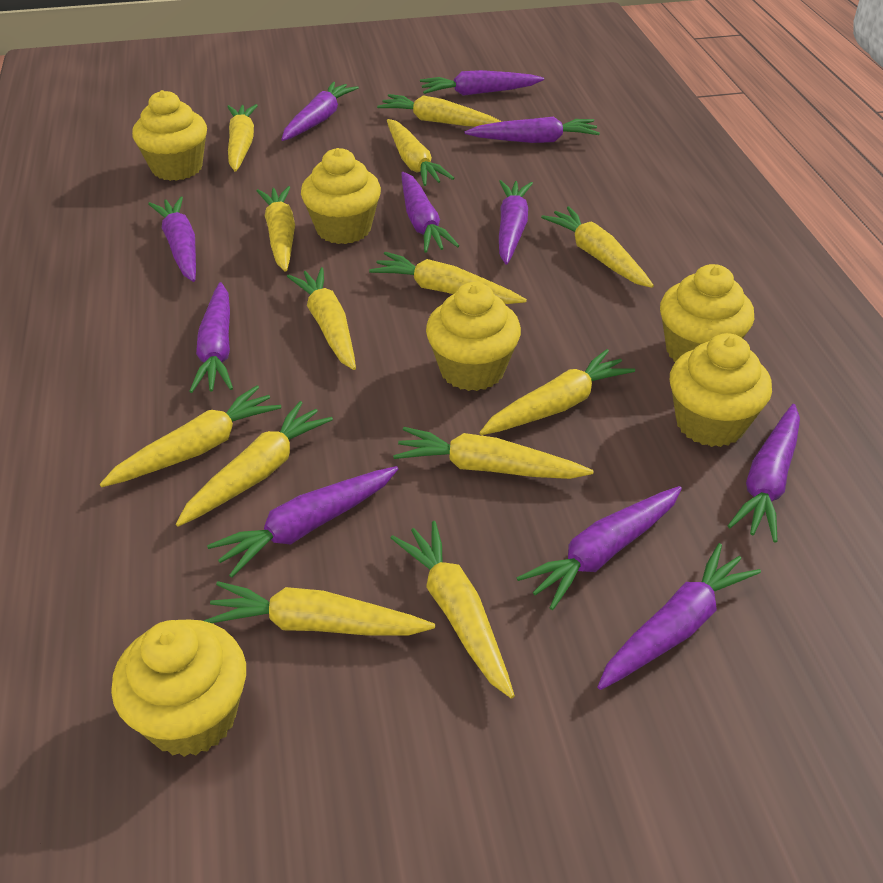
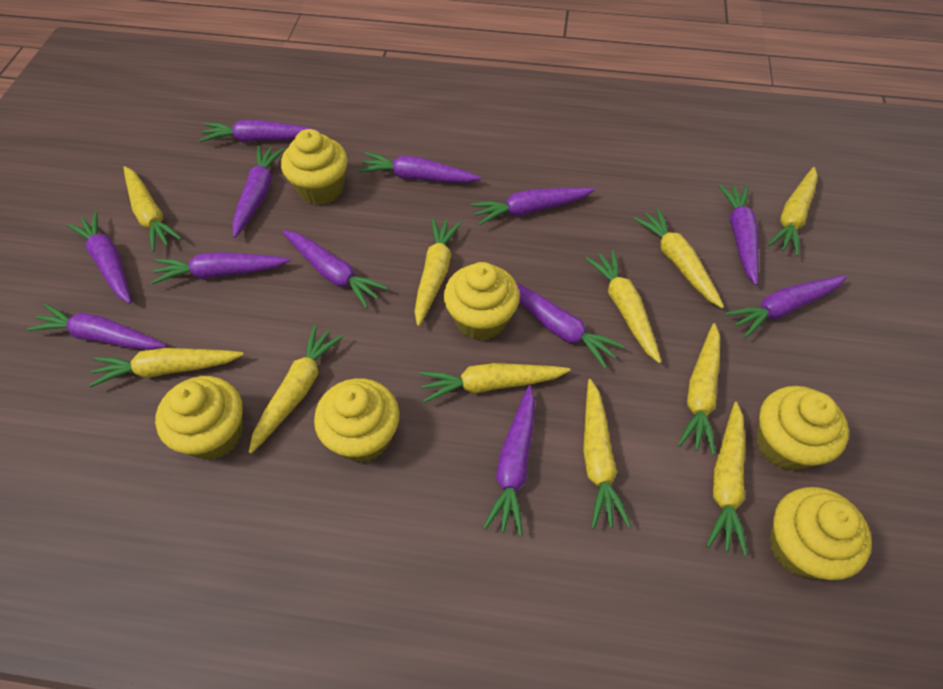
purple carrot: [148,196,196,282] [189,282,233,393] [207,466,398,578] [281,82,359,141] [401,172,459,253] [420,70,544,96] [465,117,600,143] [499,180,533,265] [517,486,682,610] [597,543,761,690] [728,404,800,542] = 11 -> [27,304,167,350] [67,211,131,304] [151,252,291,284] [199,120,319,142] [232,146,285,238] [282,230,388,308] [358,152,481,183] [471,187,595,226] [483,386,535,536] [516,283,625,369] [719,185,758,285] [725,275,847,338] = 12
yellow carrot: [100,385,281,487] [176,401,333,527] [203,581,435,636] [227,104,258,171] [256,186,295,272] [287,267,356,370] [369,252,527,304] [377,94,502,127] [387,119,454,186] [391,521,515,699] [393,427,594,479] [479,349,635,435] [541,206,654,288] = 13 -> [89,348,244,387] [124,166,182,252] [249,325,343,454] [415,218,461,326] [420,363,570,403] [583,379,631,529] [585,250,661,363] [633,208,724,308] [678,323,720,455] [706,402,748,556] [768,167,818,256] = 11

